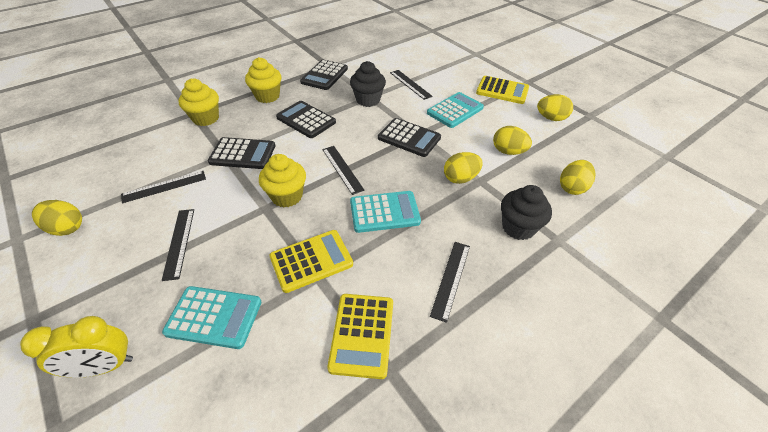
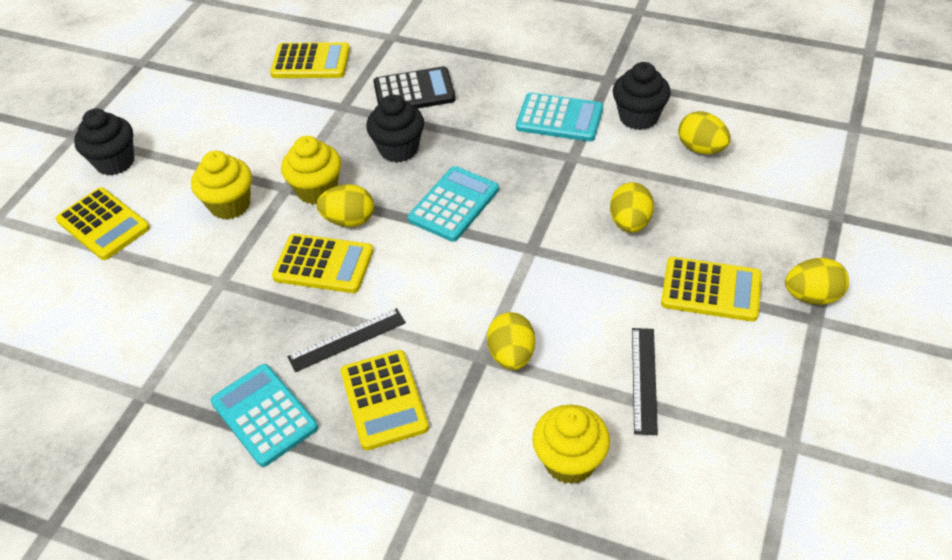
black calculator: [208,137,275,169] [276,101,336,138] [300,60,348,90] [378,118,441,157] = 4 -> [373,66,456,109] = 1
black cupcake: [350,61,386,107] [501,185,552,240] = 2 -> [74,108,134,175] [366,95,424,163] [613,62,671,130] = 3
black ruler: [121,171,206,203] [162,209,194,281] [322,146,365,195] [390,70,433,100] [430,242,470,323] = 5 -> [287,308,406,372] [632,328,658,435] = 2
yellow calculator: [269,230,353,293] [327,294,393,379] [476,76,529,104] = 3 -> [56,188,150,260] [270,42,350,78] [272,234,373,293] [341,350,429,450] [661,257,762,322] = 5
yellow clock: [20,316,133,378] = 1 -> none = 0

